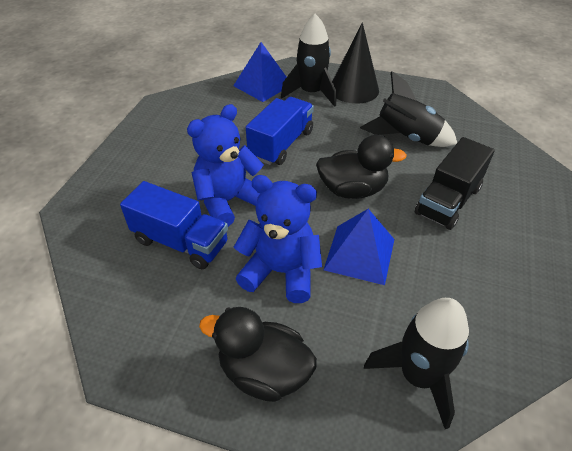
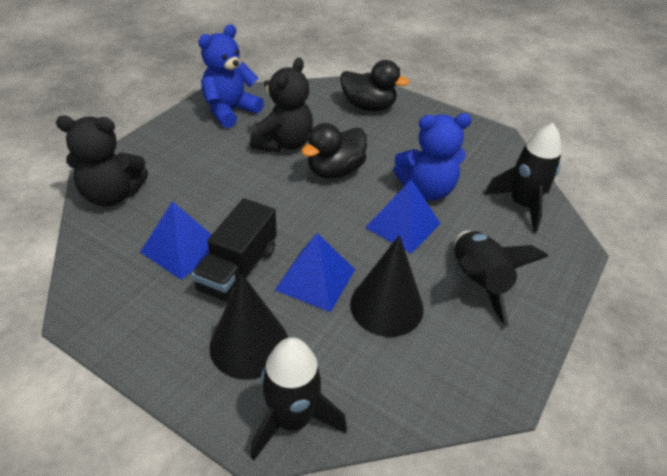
black cone: [332,22,379,104] = 1 -> [209,273,288,380] [350,235,424,337] = 2
black teddy bear: none = 0 -> [56,116,148,207] [250,57,313,152] = 2
blue pyramid: [233,42,287,102] [324,209,395,285] = 2 -> [140,201,212,280] [275,233,355,312] [365,179,441,254] = 3
blue truck: [120,181,228,269] [246,97,314,165] = 2 -> none = 0

